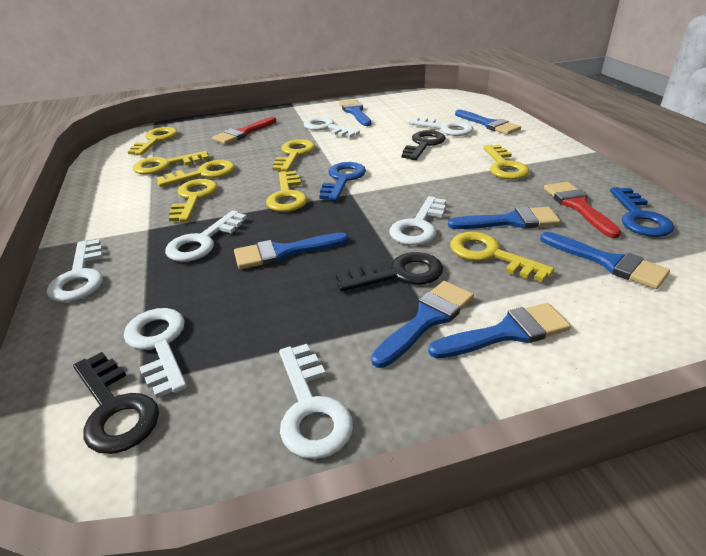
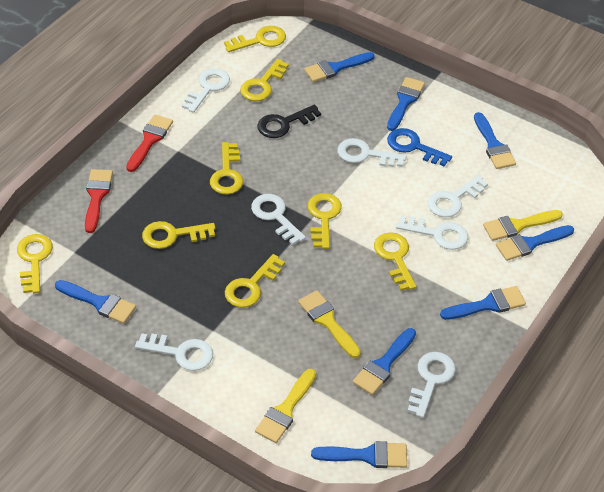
black key: [73,352,159,454] [336,252,443,292] [402,130,446,160] = 3 -> [257,105,321,138] = 1
blue brush: [234,232,349,269] [339,99,371,126] [371,281,474,368] [428,303,571,358] [448,206,561,229] [455,110,521,135] [540,232,670,289] = 7 -> [55,280,136,324] [304,52,375,82] [311,441,407,468] [353,328,416,395] [387,77,425,131] [440,286,526,320] [474,112,516,169] [496,225,574,261] = 8
blue key: [319,162,366,201] [610,187,674,237] = 2 -> [387,128,452,166] = 1
yellow brush: none = 0 -> [255,368,316,443] [298,290,361,358] [483,210,563,241] = 3

